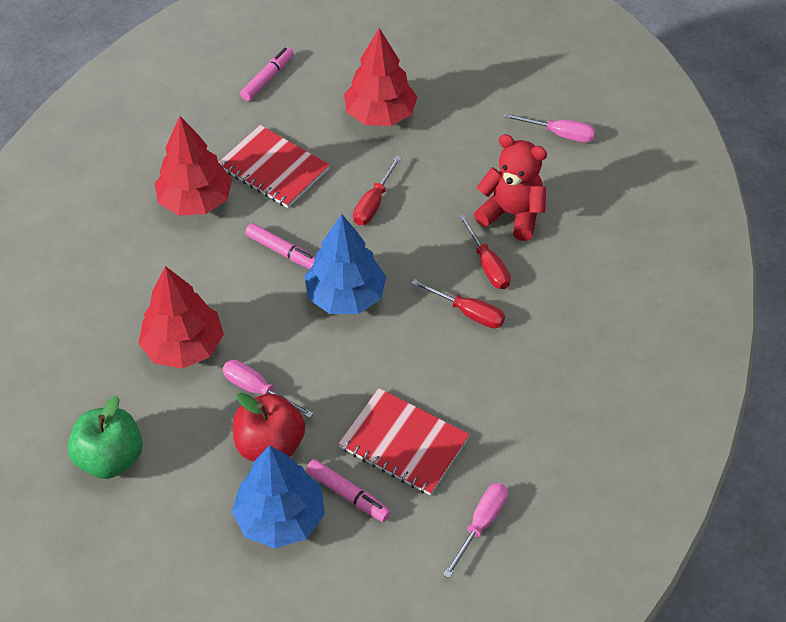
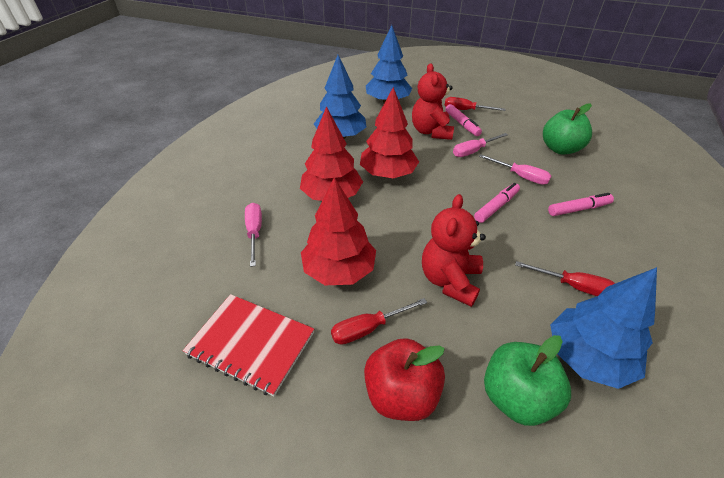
blue tree: [232,445,325,549] [304,214,386,314] = 2 -> [314,55,366,139] [366,25,412,103] [550,267,657,389] = 3
green apple: [68,396,143,479] = 1 -> [484,335,571,426] [543,103,592,155] = 2
red notebook: [218,125,330,208] [338,388,470,495] = 2 -> [183,294,314,396] = 1
red teddy bear: [474,134,547,241] = 1 -> [412,63,454,140] [422,194,486,307] = 2

